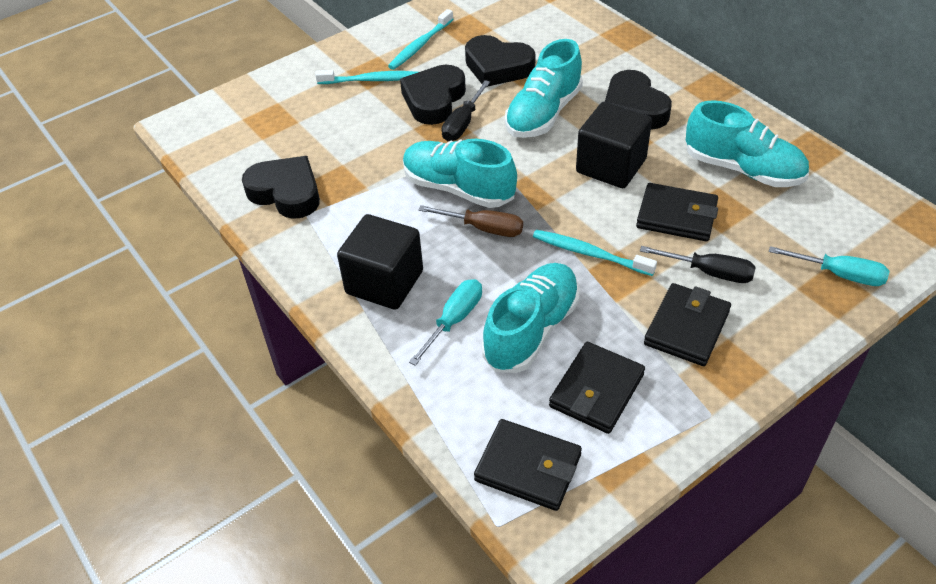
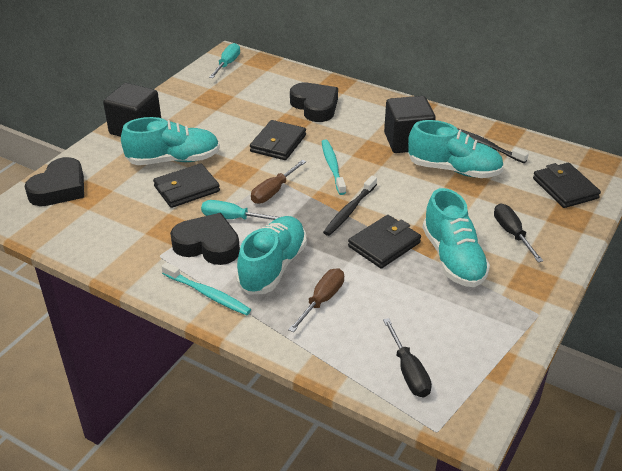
black heart: [242,156,320,219] [400,65,466,125] [465,35,536,87] [605,70,672,130] = 4 -> [25,157,84,206] [170,213,240,265] [290,83,338,122] = 3
black toothbrush: none = 0 -> [323,176,377,236] [457,128,529,163] = 2
brown screwdriver: [418,205,523,237] = 1 -> [251,160,306,204] [288,268,344,332] = 2
turquoise toothbrush: [315,70,418,84] [388,9,453,70] [533,230,657,276] = 3 -> [161,262,251,315] [322,140,346,195] = 2

